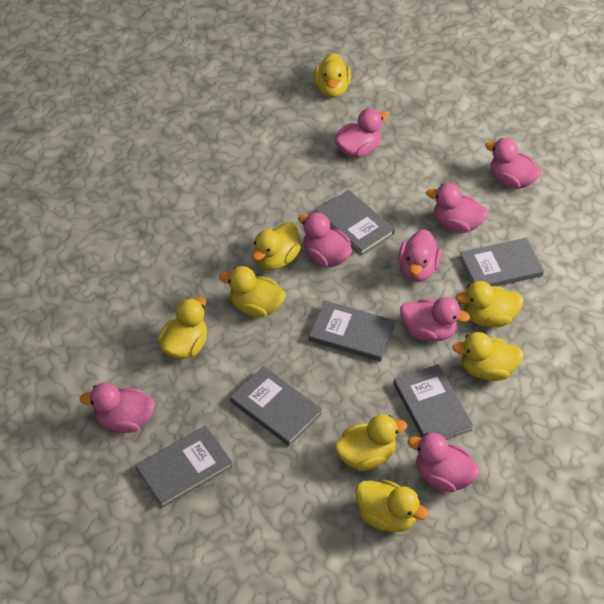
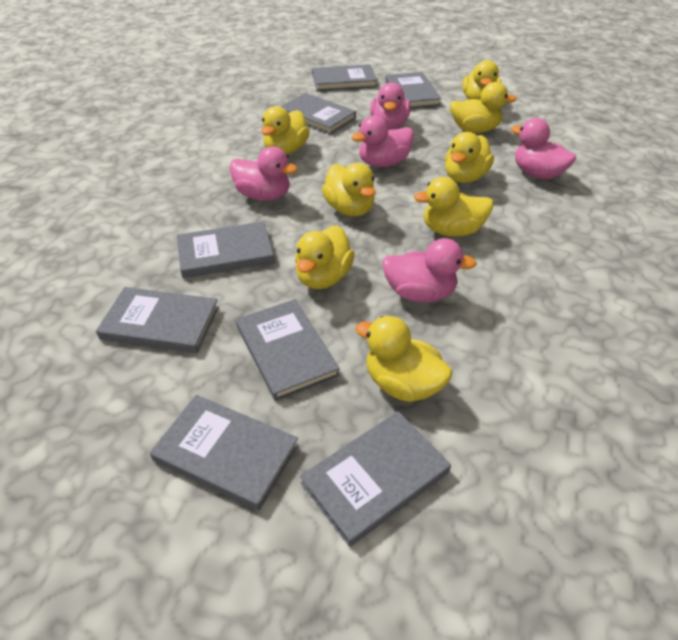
grey book: [135,426,233,508] [230,366,322,446] [309,301,395,362] [316,190,395,256] [393,364,473,440] [459,238,544,286] = 6 -> [96,287,219,353] [150,395,299,510] [177,221,274,278] [236,299,340,401] [280,93,356,134] [300,411,451,547] [312,64,377,91] [385,72,441,108] = 8
pink duck: [79,382,155,433] [298,212,352,267] [335,108,388,158] [398,229,442,282] [400,297,470,341] [408,433,480,493] [426,183,488,233] [485,138,542,189] = 8 -> [230,146,298,201] [351,116,414,167] [370,83,411,130] [382,238,477,302] [511,118,576,179] = 5

